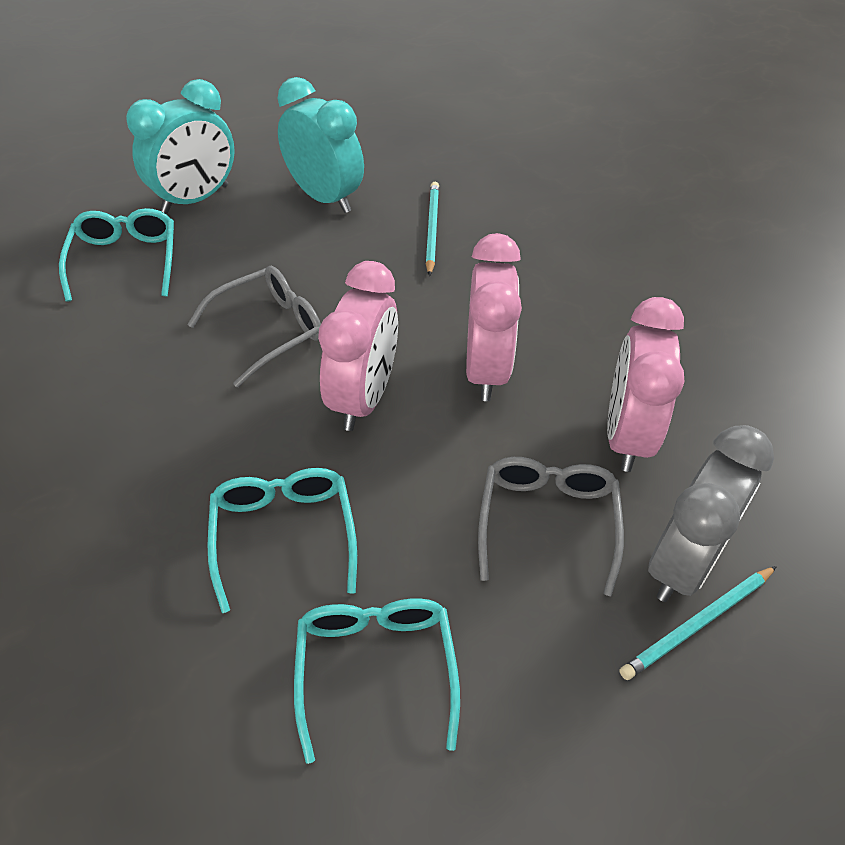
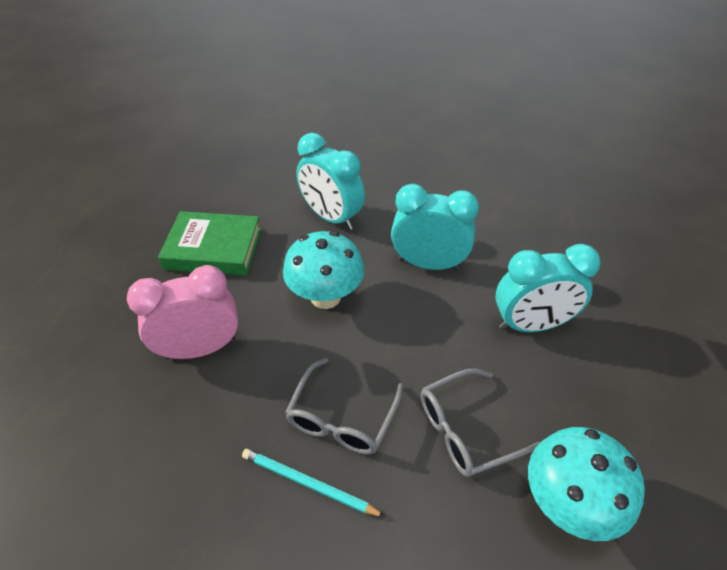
green book: none = 0 -> [158,211,261,275] = 1
grey clock: [648,425,774,602] = 1 -> none = 0
pink clock: [318,261,398,431] [466,233,522,401] [607,297,684,472] = 3 -> [127,265,239,359] = 1
turquoise clock: [126,79,235,213] [278,77,364,213] = 2 -> [296,133,365,230] [391,184,479,270] [495,244,600,332] = 3
turquoise glasses: [59,208,174,302] [208,468,357,613] [294,598,460,764] = 3 -> none = 0
turquoise mushroom: none = 0 -> [283,231,364,309] [528,427,645,541] = 2
turquoise pencil: [426,182,439,276] [619,566,777,680] = 2 -> [242,449,385,517] = 1

